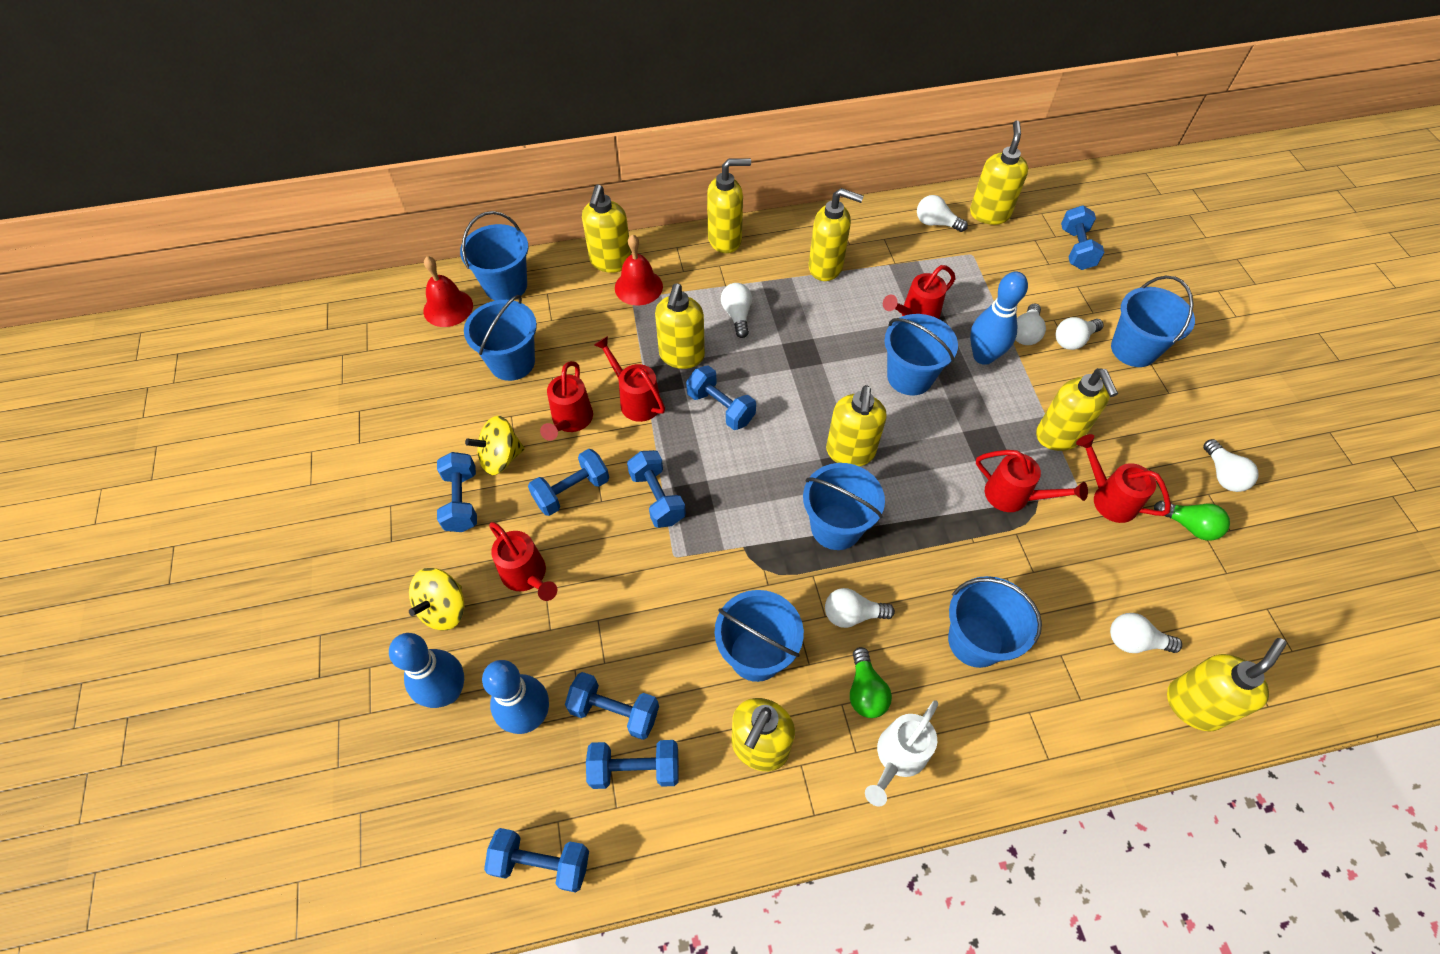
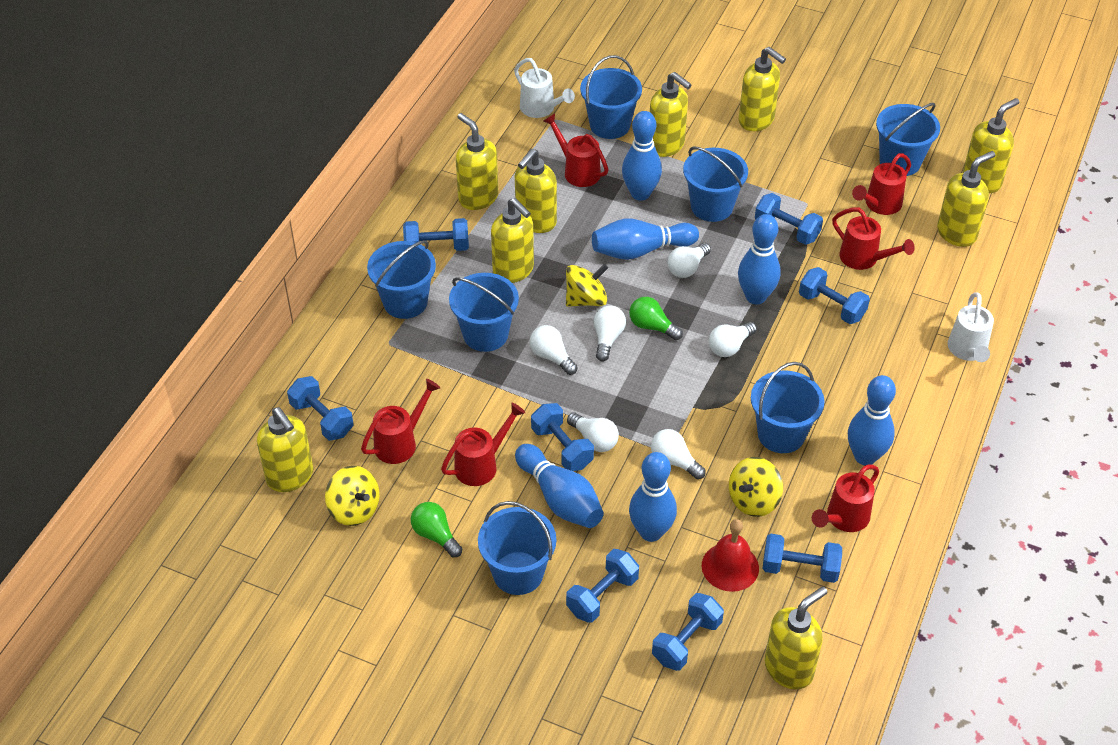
blue bowling pin: [389,633,464,708] [482,660,549,734] [970,272,1028,365] = 3 -> [515,444,604,528] [592,218,699,260] [622,111,662,201] [629,452,677,542] [738,214,781,304] [848,375,896,465] = 6
red bell: [423,256,473,327] [615,234,663,306] = 2 -> [702,519,759,592] = 1
white light bulb: [721,283,752,338] [825,588,895,628] [917,195,968,232] [1015,303,1046,345] [1056,317,1104,350] [1110,613,1182,653] [1203,439,1259,492] = 7 -> [530,325,578,375] [567,413,619,452] [593,305,626,361] [651,429,706,479] [667,243,711,278] [709,322,757,357] = 6
white watering can: [865,700,938,806] = 1 -> [514,58,575,118] [948,292,994,362] = 2
yellow spinning top: [409,568,464,630] [465,416,525,475] = 2 -> [325,466,380,526] [566,264,608,307] [729,457,783,517] = 3

